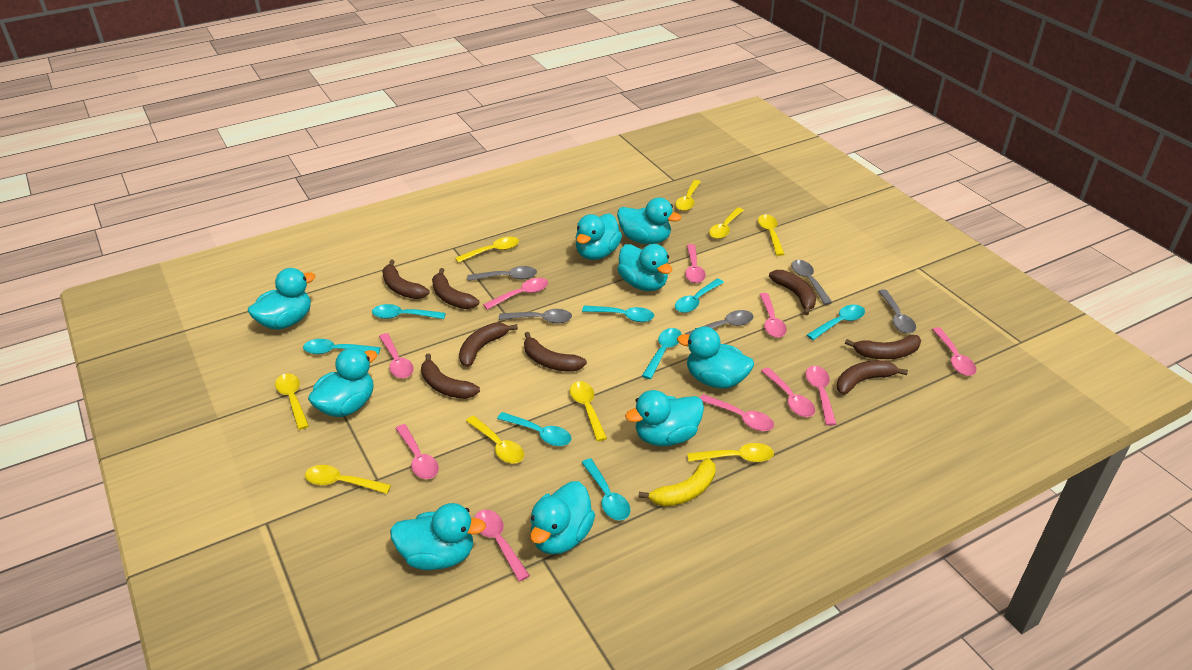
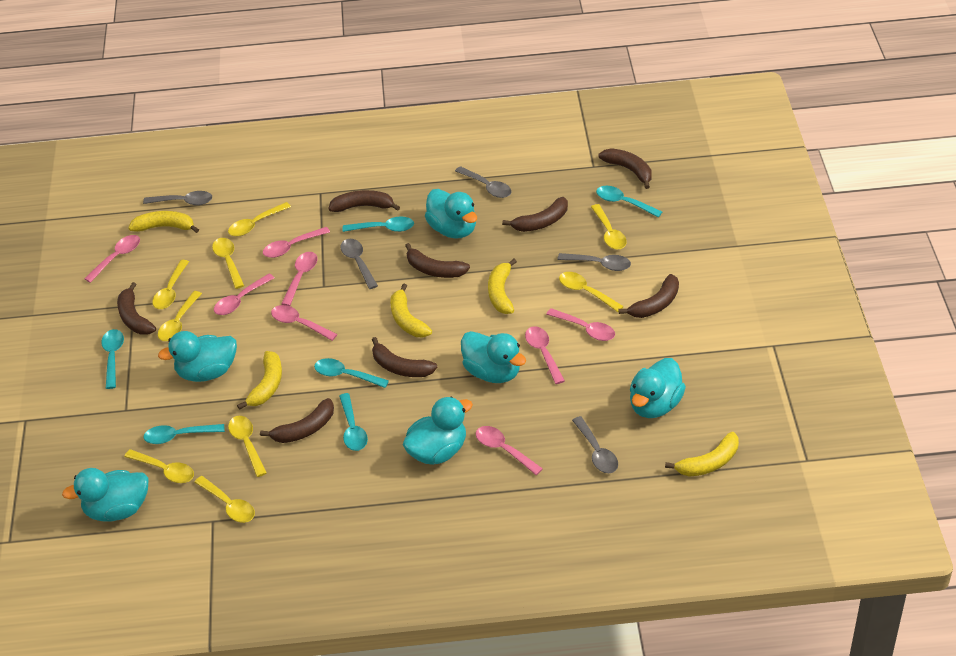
pink spoon: [379,333,414,378] [395,424,439,479] [474,510,530,582] [483,278,548,310] [685,244,706,283] [700,394,774,431] [759,293,787,338] [761,367,815,417] [805,366,836,426] [932,327,976,376] = 10 -> [84,235,140,283] [214,274,275,315] [263,227,330,258] [271,305,338,341] [281,252,317,306] [476,426,543,475] [525,326,565,384] [546,308,615,341] = 8
turquoise duck: [248,268,316,330] [308,348,377,417] [390,503,486,570] [530,481,595,555] [576,213,622,260] [617,198,681,244] [617,244,672,291] [625,390,704,446] [677,326,754,389] = 9 -> [62,468,149,521] [158,331,237,382] [403,397,473,465] [425,189,477,239] [461,331,526,383] [630,358,686,418] = 6
turquoise spoon: [303,339,381,354] [372,304,446,319] [497,412,572,446] [581,458,631,520] [582,305,654,322] [642,328,682,379] [675,279,724,313] [807,305,865,340] = 8 -> [101,329,124,389] [143,424,225,444] [314,358,389,388] [339,393,368,451] [343,217,414,232] [596,186,662,217] = 6
yellow banana: [639,458,716,507] = 1 -> [128,211,199,233] [237,351,282,410] [390,283,432,337] [488,259,517,314] [665,432,739,477] = 5

